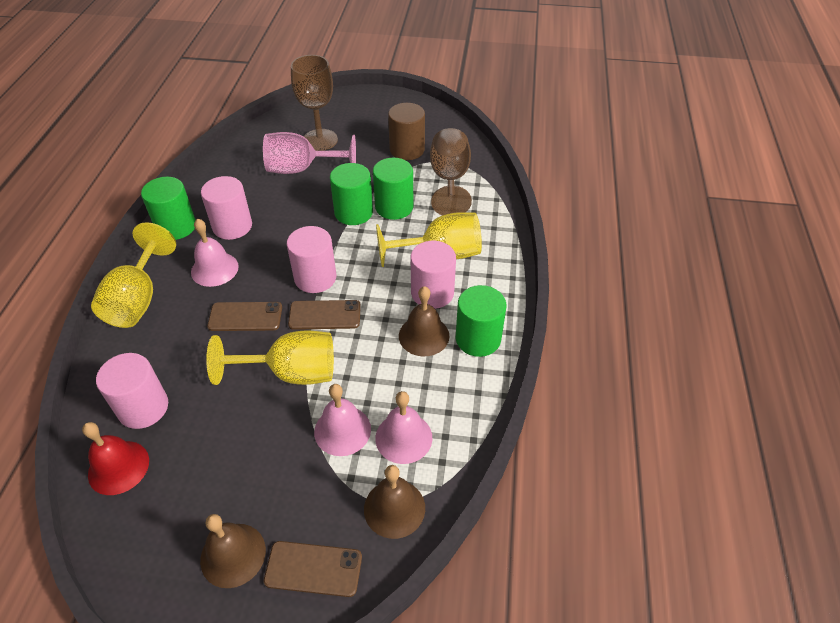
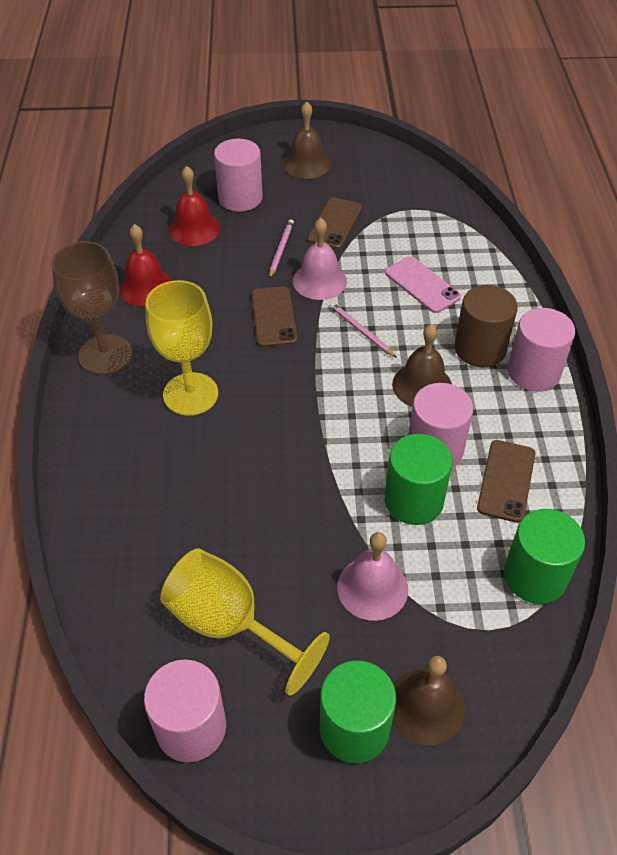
brown goblet: [291,55,338,151] [430,128,472,215] = 2 -> [51,241,132,375] = 1
green cylinder: [141,177,196,240] [330,163,373,225] [373,158,413,220] [456,285,506,357] = 4 -> [320,660,396,763] [385,434,453,525] [504,509,585,604] = 3
pink bell: [191,218,239,287] [314,384,371,456] [375,391,432,464] = 3 -> [293,218,347,300] [337,532,408,621] = 2
pink goblet: [263,132,356,174] = 1 -> none = 0
pink pencil: none = 0 -> [269,219,294,279] [330,302,397,358] = 2
pink phone: none = 0 -> [385,256,461,313] = 1
red bell: [82,422,149,495] = 1 -> [119,224,173,306] [169,166,220,246] = 2
yellow goblet: [91,222,176,328] [206,331,334,385] [376,212,482,267] = 3 -> [146,280,218,416] [160,548,330,696] = 2

